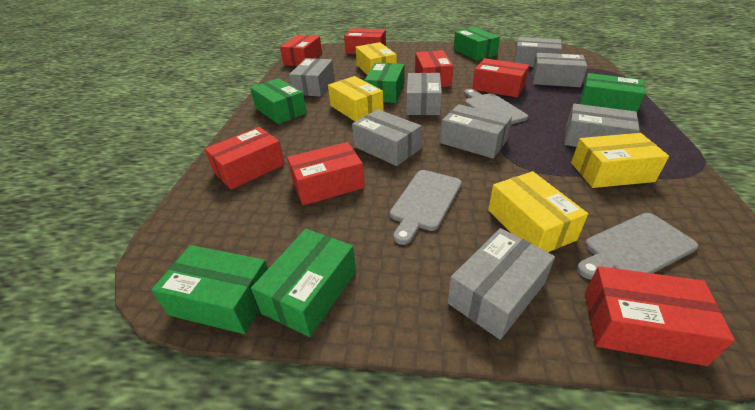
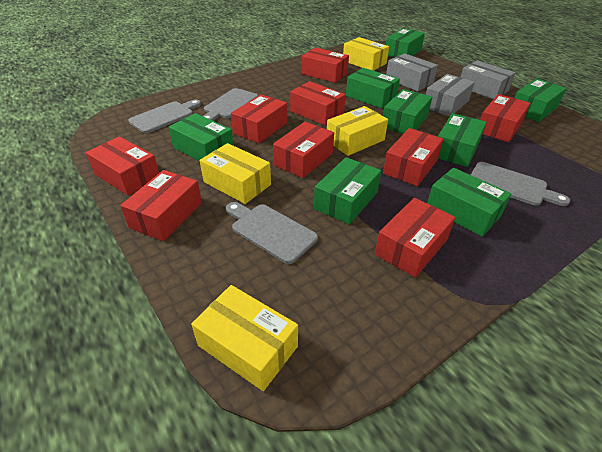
green box: [151,245,268,334] [250,78,307,124] [251,229,356,337] [364,63,404,103] [454,27,500,61] [579,73,645,112] = 6 -> [169,113,234,161] [314,157,381,225] [346,68,400,109] [383,89,432,134] [386,28,425,57] [427,168,511,237] [438,113,487,167] [515,79,567,122] = 8
grey box: [289,58,335,97] [352,109,422,166] [406,73,442,115] [440,104,512,158] [447,228,555,340] [514,37,562,67] [532,53,587,87] [564,104,640,147] = 8 -> [386,53,438,91] [426,74,475,117] [461,60,515,99] = 3
grey cutting board: [390,170,462,245] [464,89,528,125] [577,213,698,279] = 3 -> [128,99,201,133] [203,88,258,121] [226,202,318,264] [471,162,570,206] = 4
red box: [205,127,285,189] [280,35,322,66] [287,142,365,205] [344,28,386,54] [415,50,453,87] [472,58,529,98] [585,266,735,366] = 7 -> [86,136,159,196] [120,170,202,241] [231,94,287,143] [273,122,334,178] [290,81,346,126] [302,48,349,83] [375,198,455,278] [383,128,443,186] [480,94,530,142] = 9

